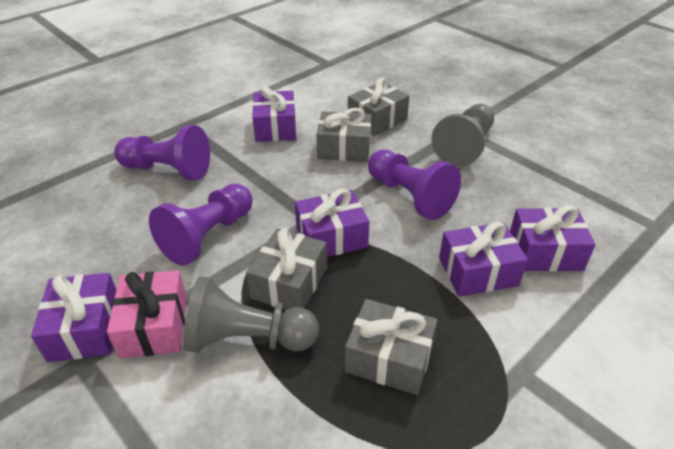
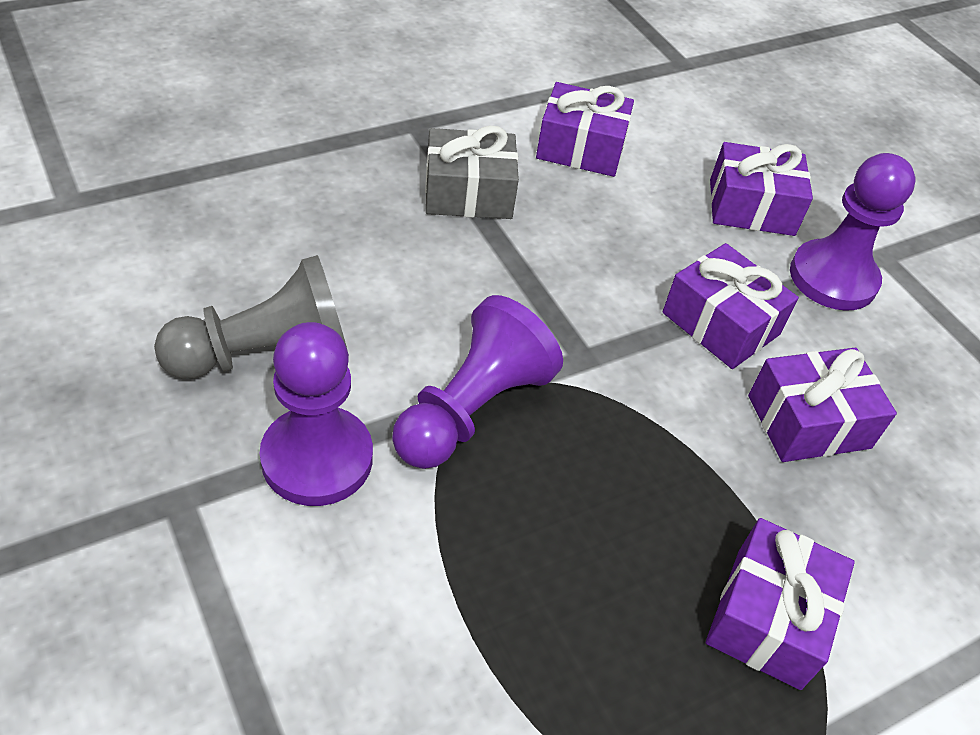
grey gift: [246,228,327,310] [316,108,372,162] [345,299,438,395] [348,78,409,136] = 4 -> [425,126,519,219] = 1
grey pawn: [183,276,319,352] [432,104,494,167] = 2 -> [154,255,347,379] = 1
pink gift: [107,271,187,358] = 1 -> none = 0

